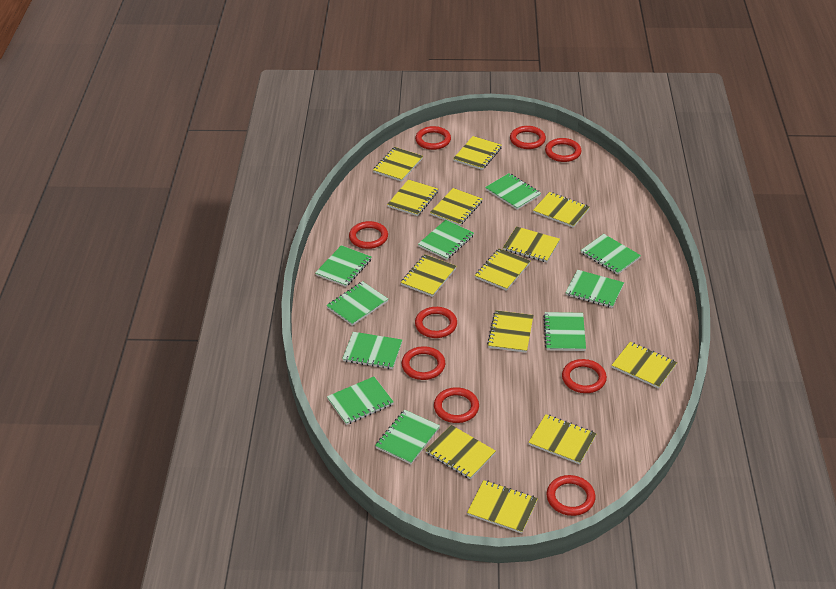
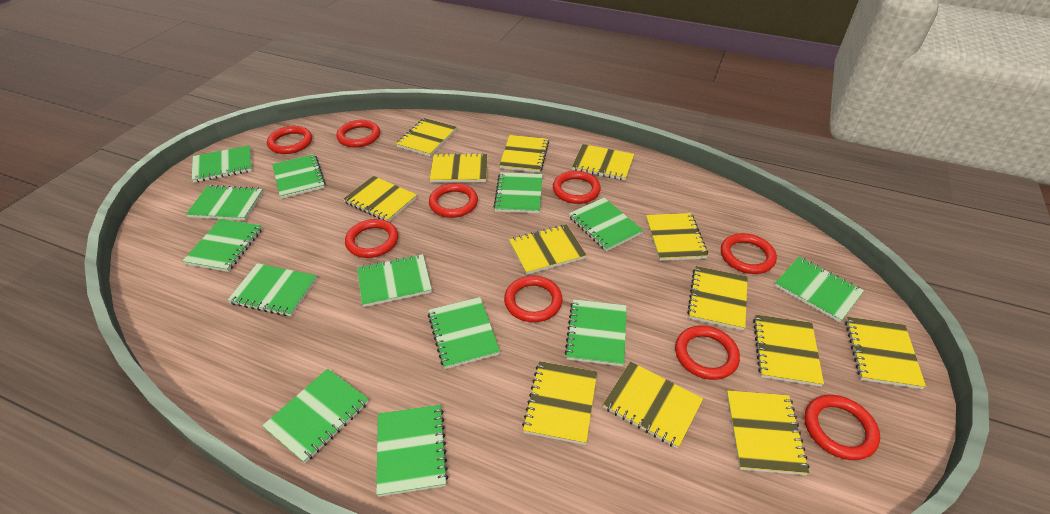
green notebook: [315,245,371,287] [326,281,388,326] [327,377,394,425] [342,332,402,369] [375,410,440,464] [418,220,474,260] [485,173,541,210] [543,312,586,351] [565,270,624,308] [581,234,641,275] = 10 -> [182,219,263,272] [186,185,263,221] [191,145,252,183] [227,263,317,316] [262,369,369,463] [272,154,326,199] [357,254,432,307] [376,405,448,497] [428,297,500,369] [493,172,542,213] [565,299,627,366] [569,197,643,251] [774,257,864,322] = 13

